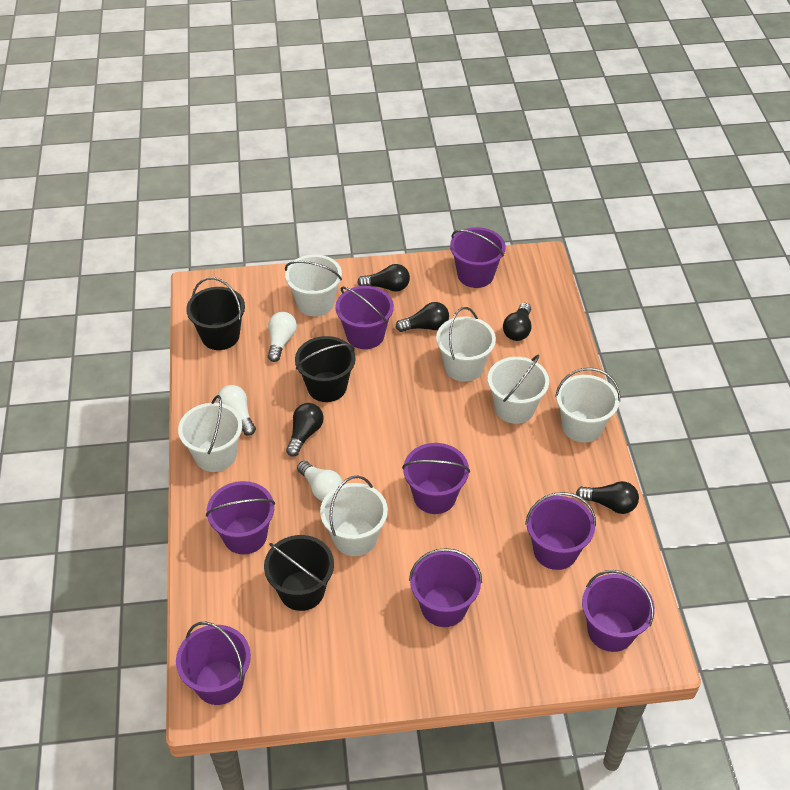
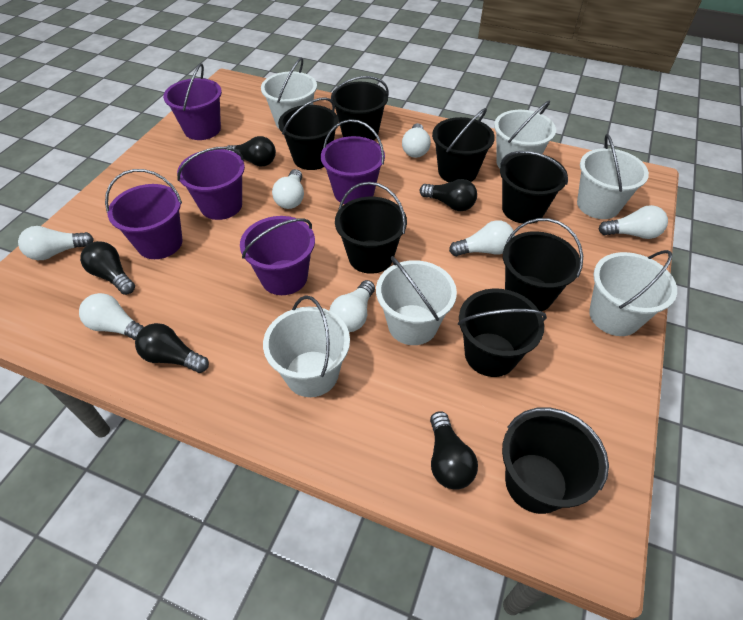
black bucket: [186,277,245,350] [264,535,334,611] [295,336,356,402] = 3 -> [278,97,339,170] [331,76,389,140] [335,182,407,274] [432,108,495,182] [458,288,547,377] [500,151,568,224] [502,407,609,514] [503,218,583,311] = 8
purple bucket: [176,622,251,705] [206,481,275,554] [335,286,394,349] [402,443,470,514] [409,548,482,627] [450,227,506,288] [525,492,596,570] [582,570,655,652] = 8 -> [105,169,183,259] [163,63,222,140] [177,147,245,220] [240,216,315,295] [321,119,385,204] = 5
white light bulb: [216,385,256,436] [268,312,297,362] [297,461,343,501] = 3 -> [18,226,94,260] [79,293,144,340] [272,169,304,209] [329,280,375,332] [402,123,431,158] [449,220,515,256] [599,205,668,239] = 7

